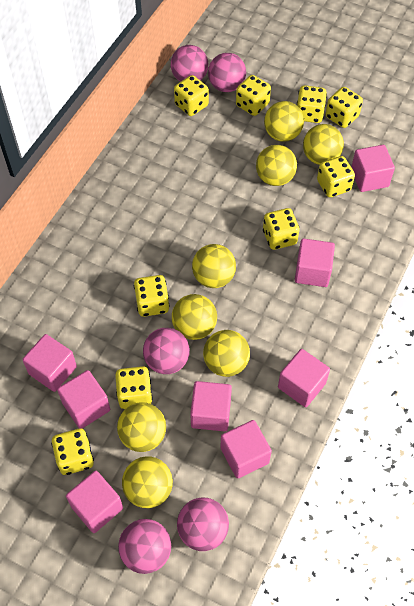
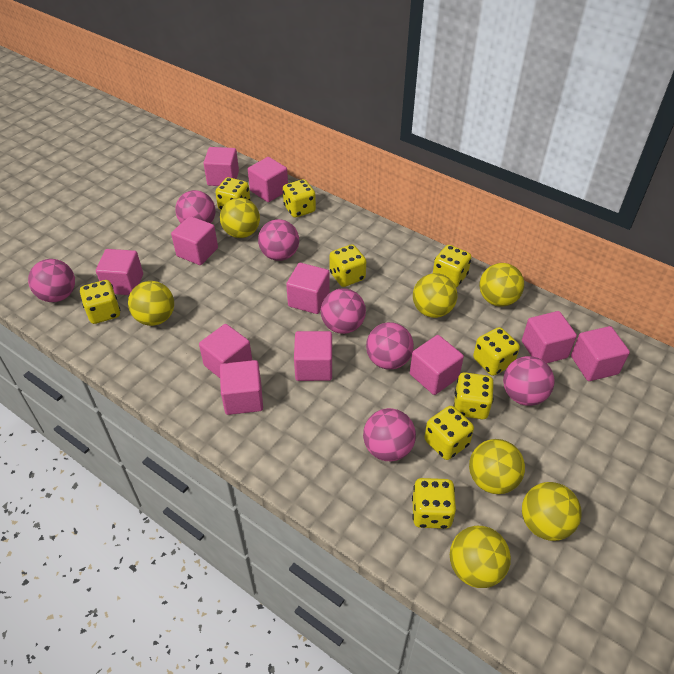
pink ball: [118,519,171,574] [143,328,190,374] [171,45,208,82] [177,498,229,551] [208,53,246,92] = 5 -> [28,259,75,302] [175,190,216,223] [258,219,299,261] [321,288,366,334] [363,408,416,461] [366,322,414,370] [503,356,555,406] = 7
pink cube: [23,334,77,392] [57,370,110,429] [66,471,123,533] [190,381,232,432] [220,420,272,479] [278,349,330,407] [295,239,335,287] [351,145,395,192] = 8 -> [96,249,143,295] [171,216,218,265] [199,324,252,378] [204,147,239,186] [220,360,263,415] [248,157,288,202] [286,263,330,314] [294,331,332,381] [410,335,464,395] [522,311,577,363] [571,326,630,381] = 11
yellow ball: [117,403,166,452] [122,456,173,508] [172,294,217,340] [192,244,236,288] [203,330,250,377] [256,145,297,186] [264,101,304,142] [303,124,344,165] = 8 -> [128,281,174,326] [220,198,260,238] [413,273,457,318] [450,526,511,588] [469,439,525,494] [479,263,524,307] [522,482,582,541] = 7

